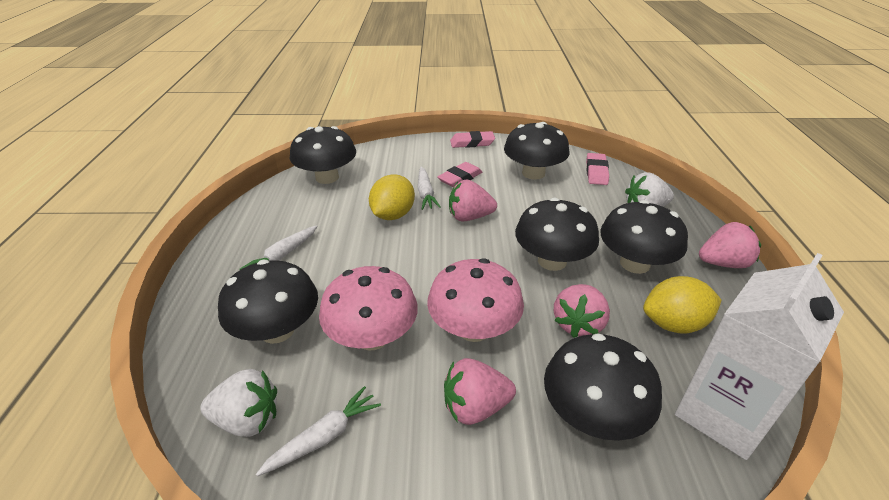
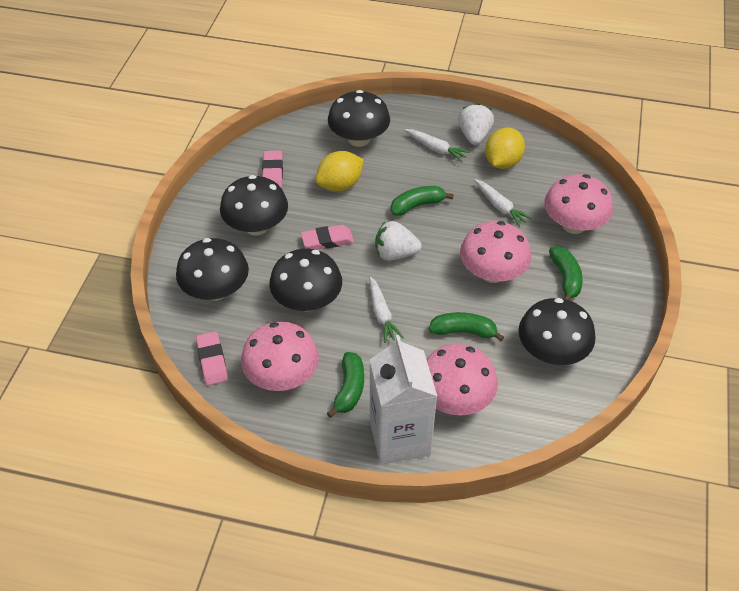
black mushroom: [218,260,318,344] [290,126,356,184] [504,122,570,180] [515,198,599,271] [544,333,662,441] [600,200,688,274] = 6 -> [176,238,249,301] [220,175,288,236] [269,249,342,312] [328,90,390,147] [519,298,596,365] = 5
green banana: none = 0 -> [327,352,364,418] [391,186,454,216] [429,312,504,341] [549,246,583,301] = 4
pink mushroom: [319,266,418,351] [427,258,524,342] = 2 -> [241,322,319,391] [426,344,498,415] [460,221,531,283] [544,174,613,234] = 4
pink strawberry: [444,358,516,425] [449,180,497,221] [554,284,610,338] [699,222,761,268] = 4 -> none = 0

